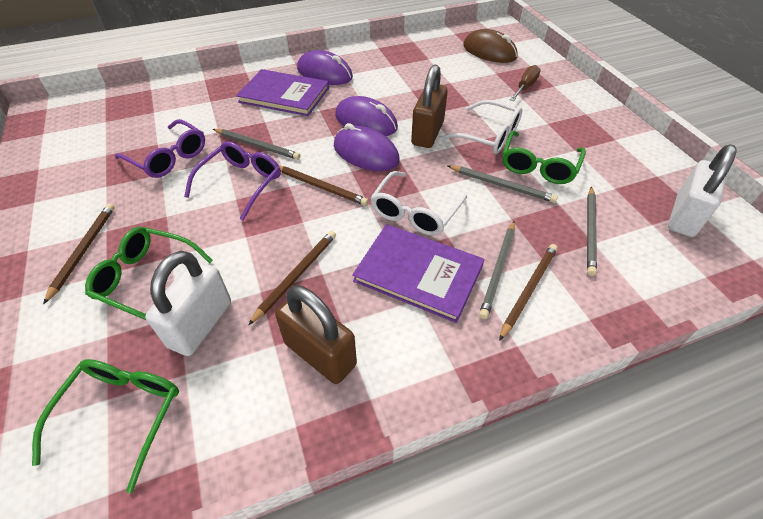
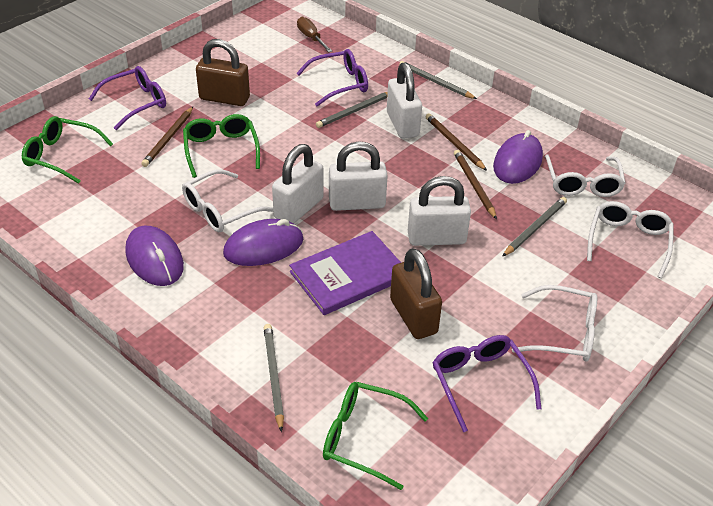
brown mouse: [463,29,518,63] = 1 -> none = 0
brown pencil: [43,204,115,304] [248,231,336,325] [279,166,369,206] [499,244,558,341] = 4 -> [141,107,193,167] [425,114,487,171] [454,150,497,219] = 3
purple book: [236,69,329,116] [352,224,485,323] = 2 -> [289,231,401,315] = 1
purple glasses: [115,119,205,178] [184,141,281,220] = 2 -> [89,66,166,130] [296,49,368,106] [432,335,541,432] = 3
white glasses: [370,171,467,236] [440,100,522,154] = 2 -> [182,169,273,232] [512,285,597,362] [545,154,626,197] [587,201,674,278] = 4
white padlock: [145,251,231,356] [668,144,737,237] = 2 -> [272,144,324,223] [329,141,388,211] [387,62,422,139] [408,176,471,246] = 4

